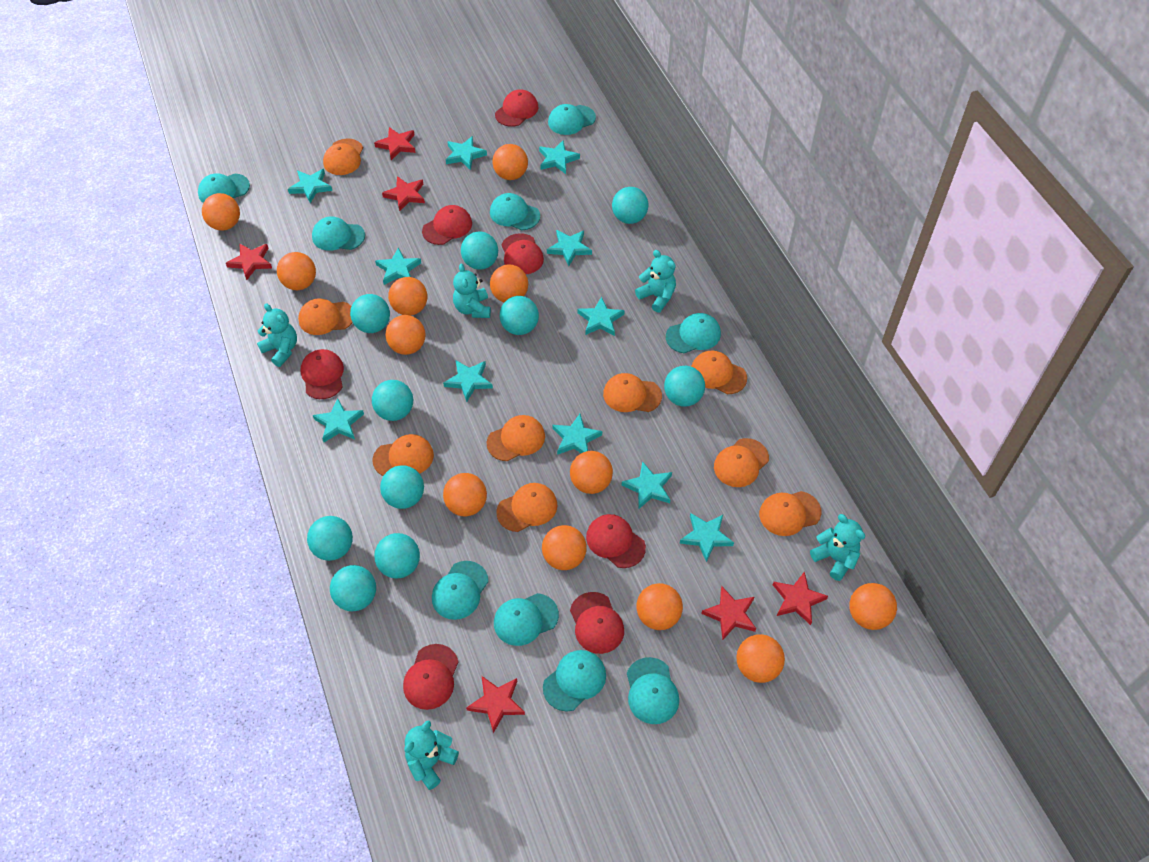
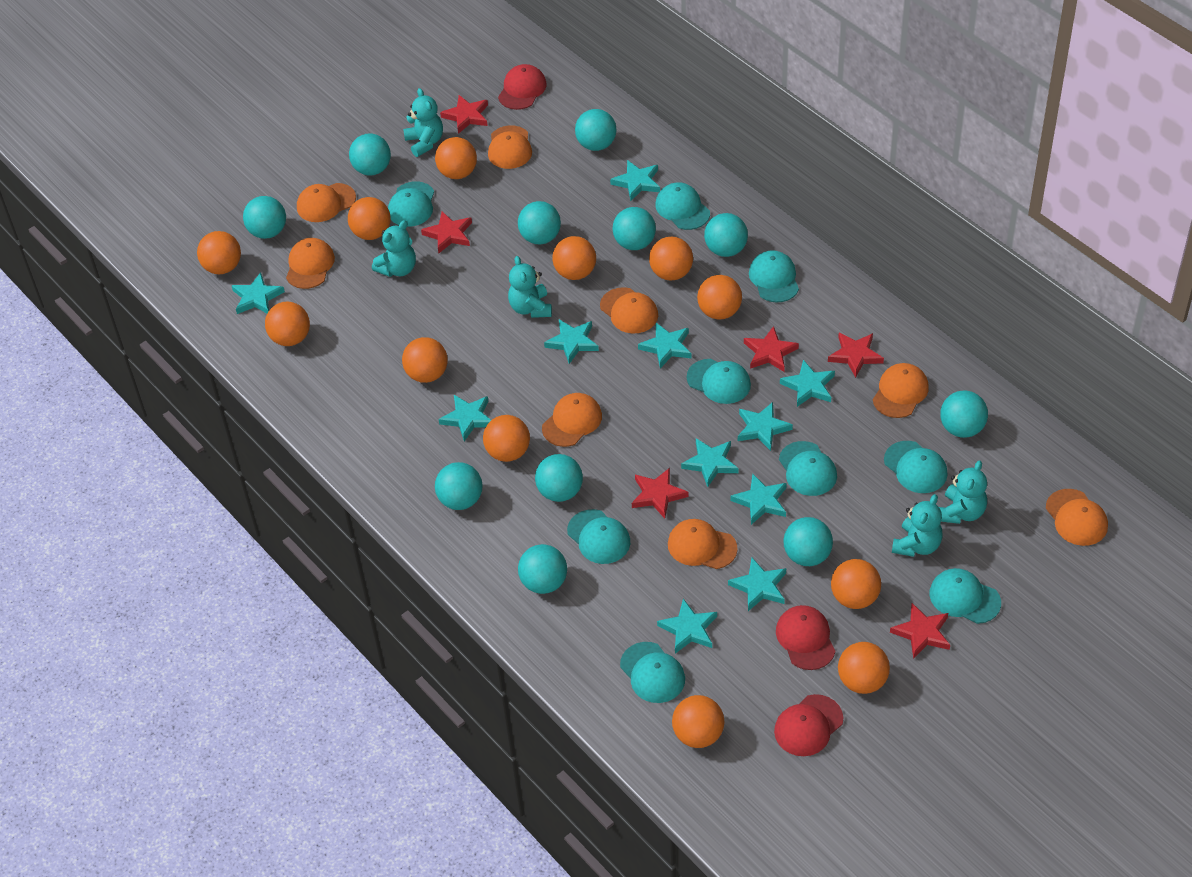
orange cap: [298,299,353,335] [323,139,363,175] [373,434,434,476] [487,415,545,461] [496,483,557,532] [603,373,662,412] [691,351,747,394] [714,438,769,487] [759,491,821,536] = 9 -> [286,238,335,289] [297,183,356,222] [488,125,532,169] [542,393,602,447] [600,287,658,334] [668,519,738,569] [873,363,929,418] [1046,489,1108,546] = 8
red cap: [300,349,344,399] [403,644,459,710] [422,205,472,245] [495,89,538,127] [501,233,544,274] [570,592,624,654] [586,514,646,568] = 7 -> [498,64,546,110] [774,694,843,756] [776,605,835,670] = 3
turquoise ball: [307,516,353,561] [330,565,376,611] [350,294,390,333] [372,380,413,421] [374,533,420,578] [380,465,424,509] [461,232,498,270] [500,296,539,335] [612,187,648,224] [664,366,705,407] = 10 -> [243,196,286,239] [349,133,391,176] [435,462,482,510] [518,201,561,245] [518,544,567,594] [535,454,583,502] [575,109,617,151] [612,207,656,250] [704,213,748,257] [784,517,833,566] [940,390,988,438] = 11

